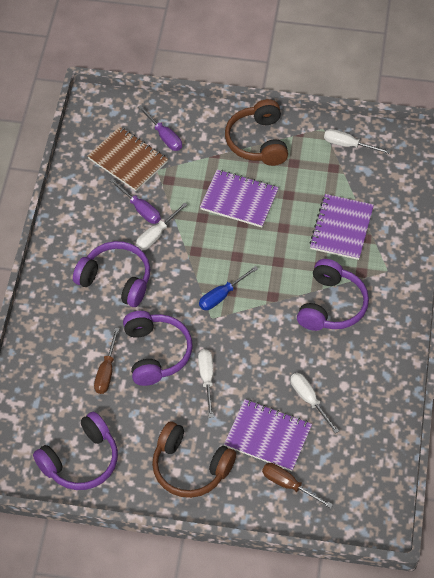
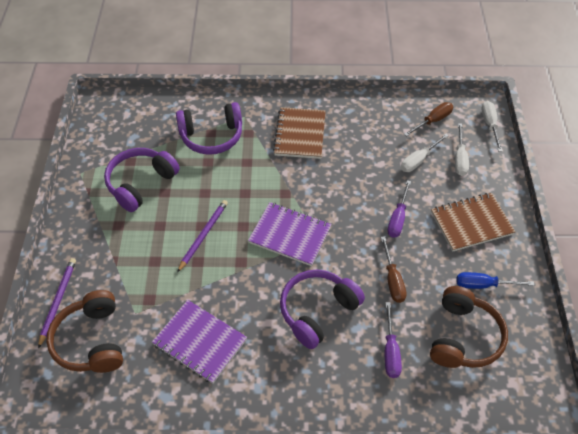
brown notebook: [87,127,168,191] = 1 -> [273,107,326,159] [431,193,516,252] = 2
purple headphones: [33,412,118,490] [73,241,150,307] [123,311,193,386] [297,259,369,331] = 4 -> [104,148,180,212] [176,102,242,155] [280,270,365,349] = 3
purple notebook: [200,170,279,227] [224,399,312,471] [309,194,374,260] = 3 -> [152,300,247,384] [248,202,332,266] = 2
purple pencil: none = 0 -> [38,258,76,349] [177,200,228,272] = 2
white screwdriver: [136,202,188,250] [198,349,214,418] [290,373,339,434] [324,129,391,154] = 4 -> [401,134,449,172] [455,123,469,176] [481,101,503,152] = 3

